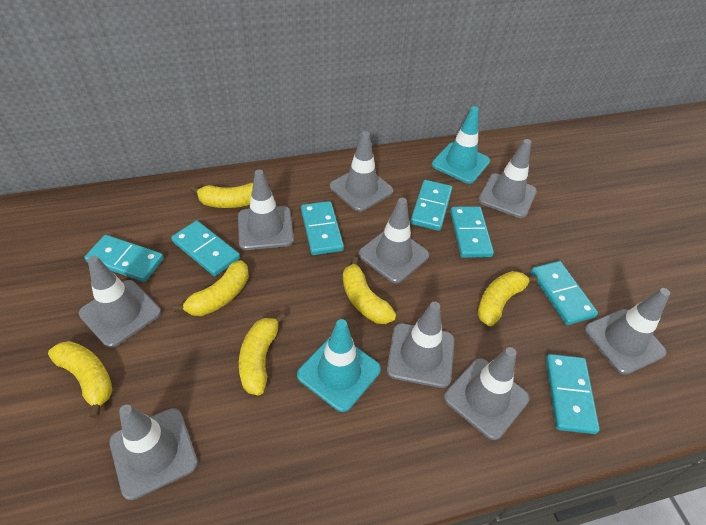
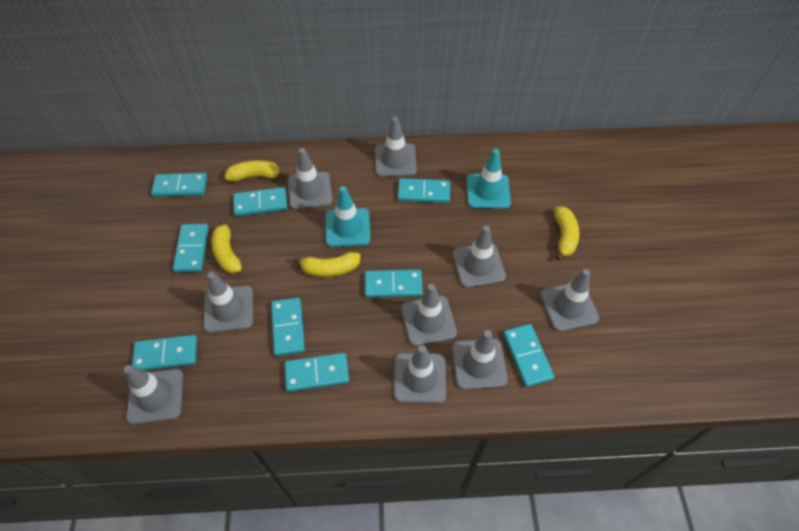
turquoise domino: [84,235,164,282] [171,221,240,276] [301,201,344,255] [410,180,452,231] [450,206,494,258] [531,261,598,325] [546,354,600,434] = 7 -> [132,335,197,371] [151,173,207,197] [173,224,209,273] [233,187,287,216] [271,298,305,356] [284,353,349,392] [365,270,423,298] [398,178,450,203] [503,324,554,387] = 9
yellow banana: [48,341,113,418] [173,260,249,316] [190,183,253,208] [239,313,286,395] [343,257,396,324] [477,271,538,326] = 6 -> [211,219,242,274] [225,160,286,182] [294,252,361,277] [554,207,579,261] = 4

